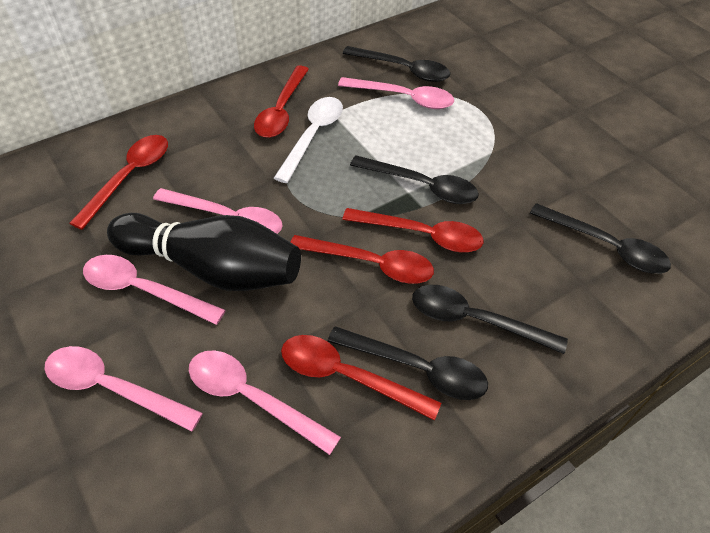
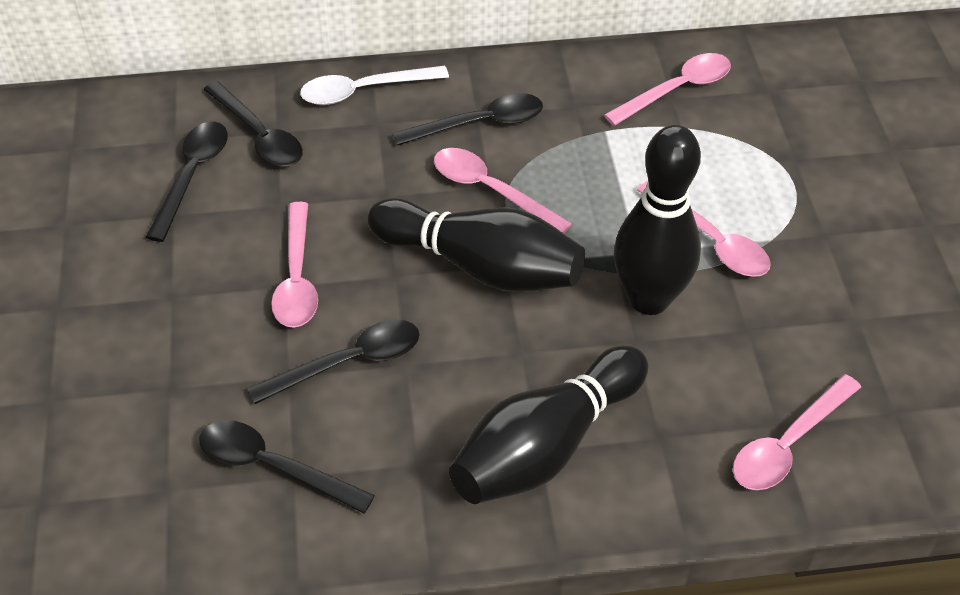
black bowling pin: [107,213,301,291] = 1 -> [367,198,585,292] [449,345,648,504] [614,125,701,315] = 3
red spoon: [70,135,168,230] [254,65,309,138] [281,335,441,420] [291,235,434,284] [342,208,484,252] = 5 -> none = 0

